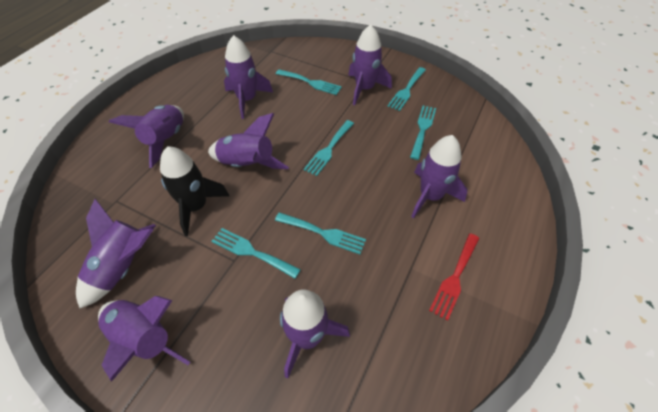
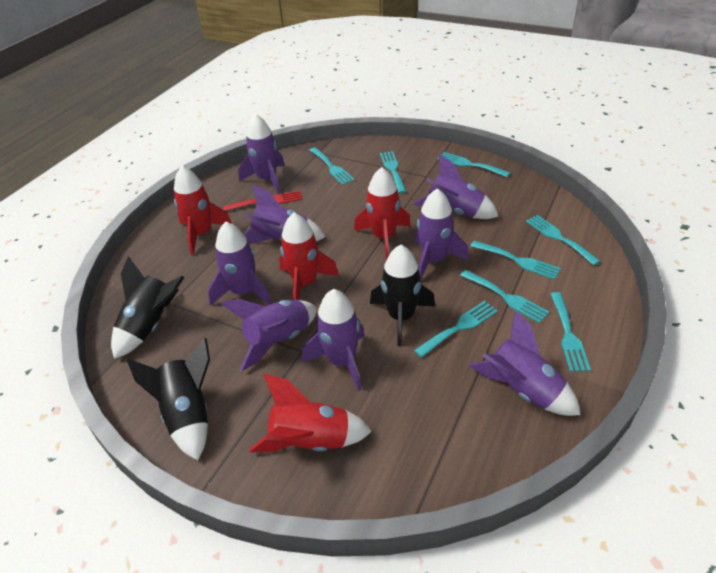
black rocket: [160,146,229,236] = 1 -> [111,256,185,359] [127,338,210,461] [370,245,435,346] = 3
red rocket: none = 0 -> [174,166,232,255] [249,374,372,452] [279,212,339,300] [354,167,411,259] = 4
turquoise fork: [212,228,301,279] [275,212,366,254] [276,69,342,95] [304,120,354,176] [388,67,426,111] [410,106,436,160] = 6 -> [309,147,355,185] [380,151,406,194] [414,301,498,358] [437,152,510,177] [460,270,549,323] [470,241,561,280] [526,215,600,266] [550,292,591,372] = 8

